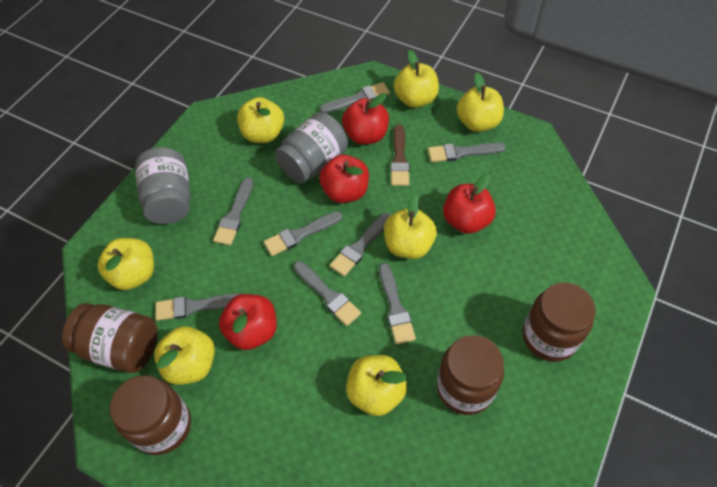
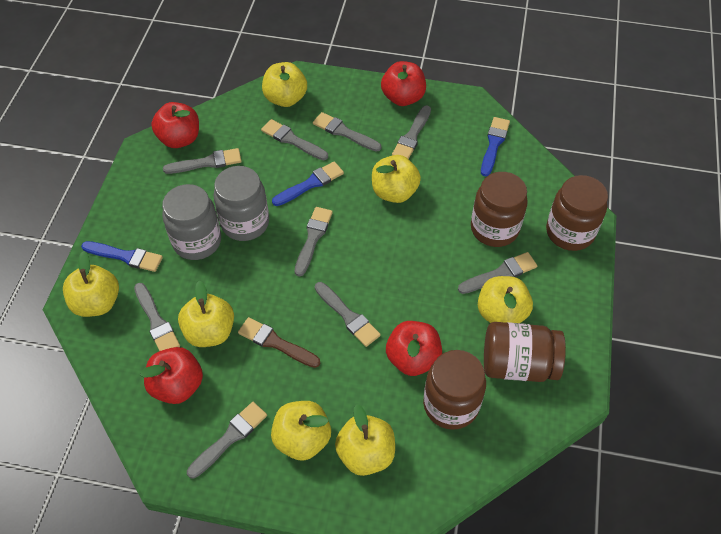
blue brush: none = 0 -> [81,241,163,272] [272,161,344,206] [481,117,510,176] = 3
grey brush: [155,293,241,321] [213,177,253,245] [264,211,343,256] [294,261,361,326] [319,82,390,113] [330,213,391,276] [379,263,416,344] [428,143,506,162] = 8 -> [134,283,180,351] [163,148,242,174] [187,402,267,479] [261,119,328,160] [295,207,333,276] [313,112,381,152] [315,282,381,347] [392,105,431,159] [458,252,537,294] = 9

